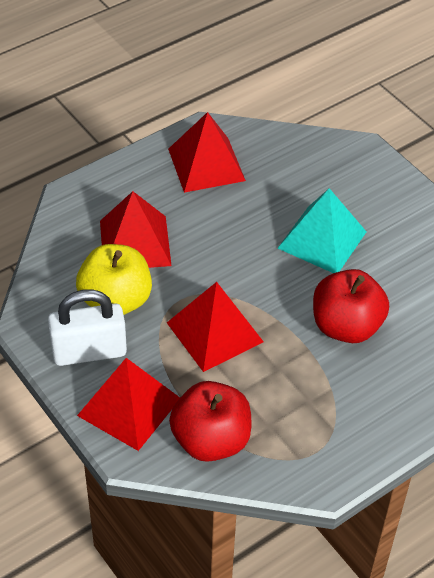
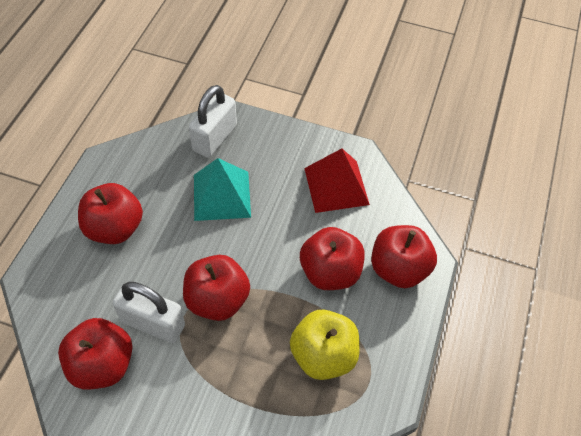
red apple: [169,381,251,462] [313,269,389,343] = 2 -> [58,318,133,389] [78,183,143,244] [183,255,250,321] [300,227,365,290] [371,225,437,288] = 5
red pyramid: [77,358,180,451] [100,191,172,268] [167,282,264,372] [168,112,246,193] = 4 -> [304,148,370,213] = 1
white padlock: [48,289,127,366] = 1 -> [113,282,185,343] [189,85,237,158] = 2

